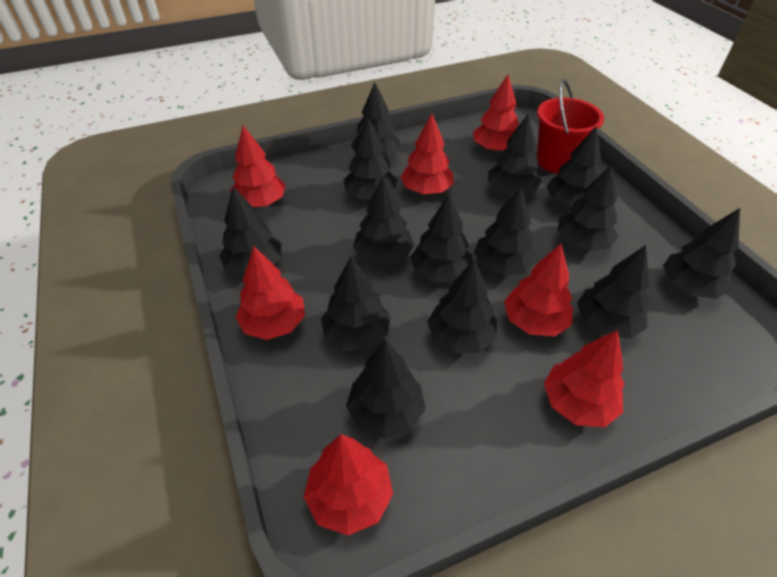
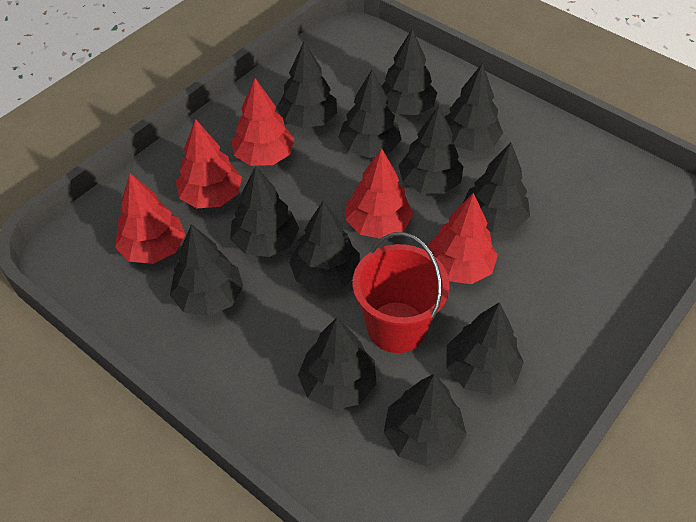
black tree: [219,187,281,276] [321,257,391,350] [344,118,398,199] [346,339,426,439] [351,82,400,158] [353,177,414,265] [410,194,472,283] [427,260,497,354] [474,187,537,276] [488,114,542,195] [546,126,601,208] [557,164,619,251] [577,245,650,339] [663,208,740,299] = 14 -> [170,224,243,316] [230,166,299,257] [277,41,337,128] [289,201,360,292] [298,317,376,410] [338,70,402,158] [381,29,437,115] [384,374,467,467] [398,106,464,194] [444,63,503,152] [446,302,524,395] [463,143,530,232] = 12
red tree: [230,125,286,207] [236,246,305,340] [304,434,393,536] [400,113,454,194] [473,74,519,152] [504,244,573,337] [544,330,625,427] = 7 -> [115,173,186,264] [176,119,242,208] [231,78,295,166] [345,148,413,239] [427,193,498,284] = 5

